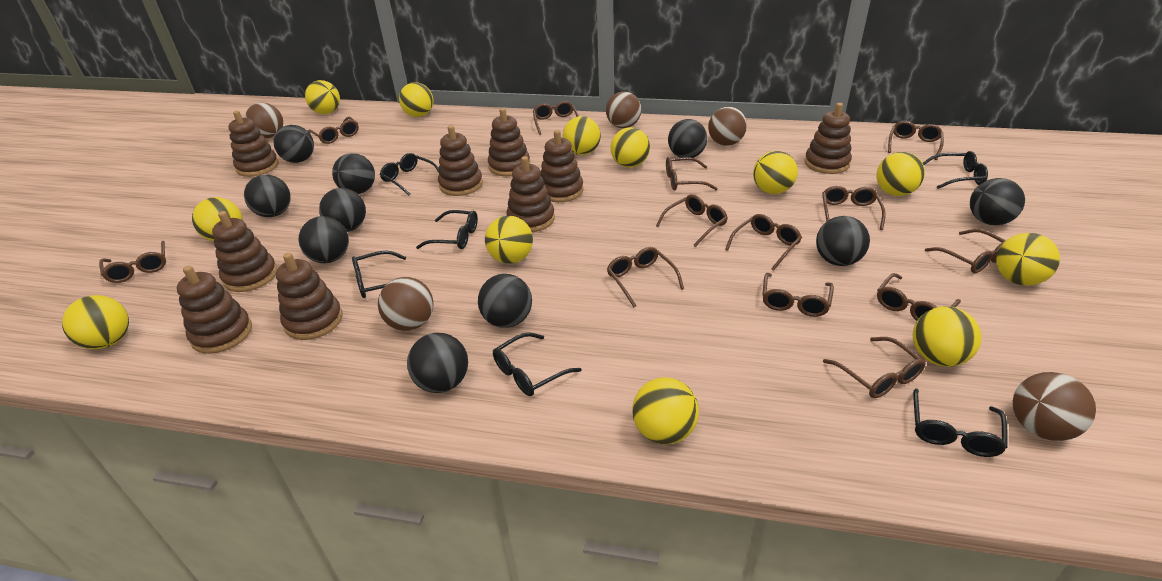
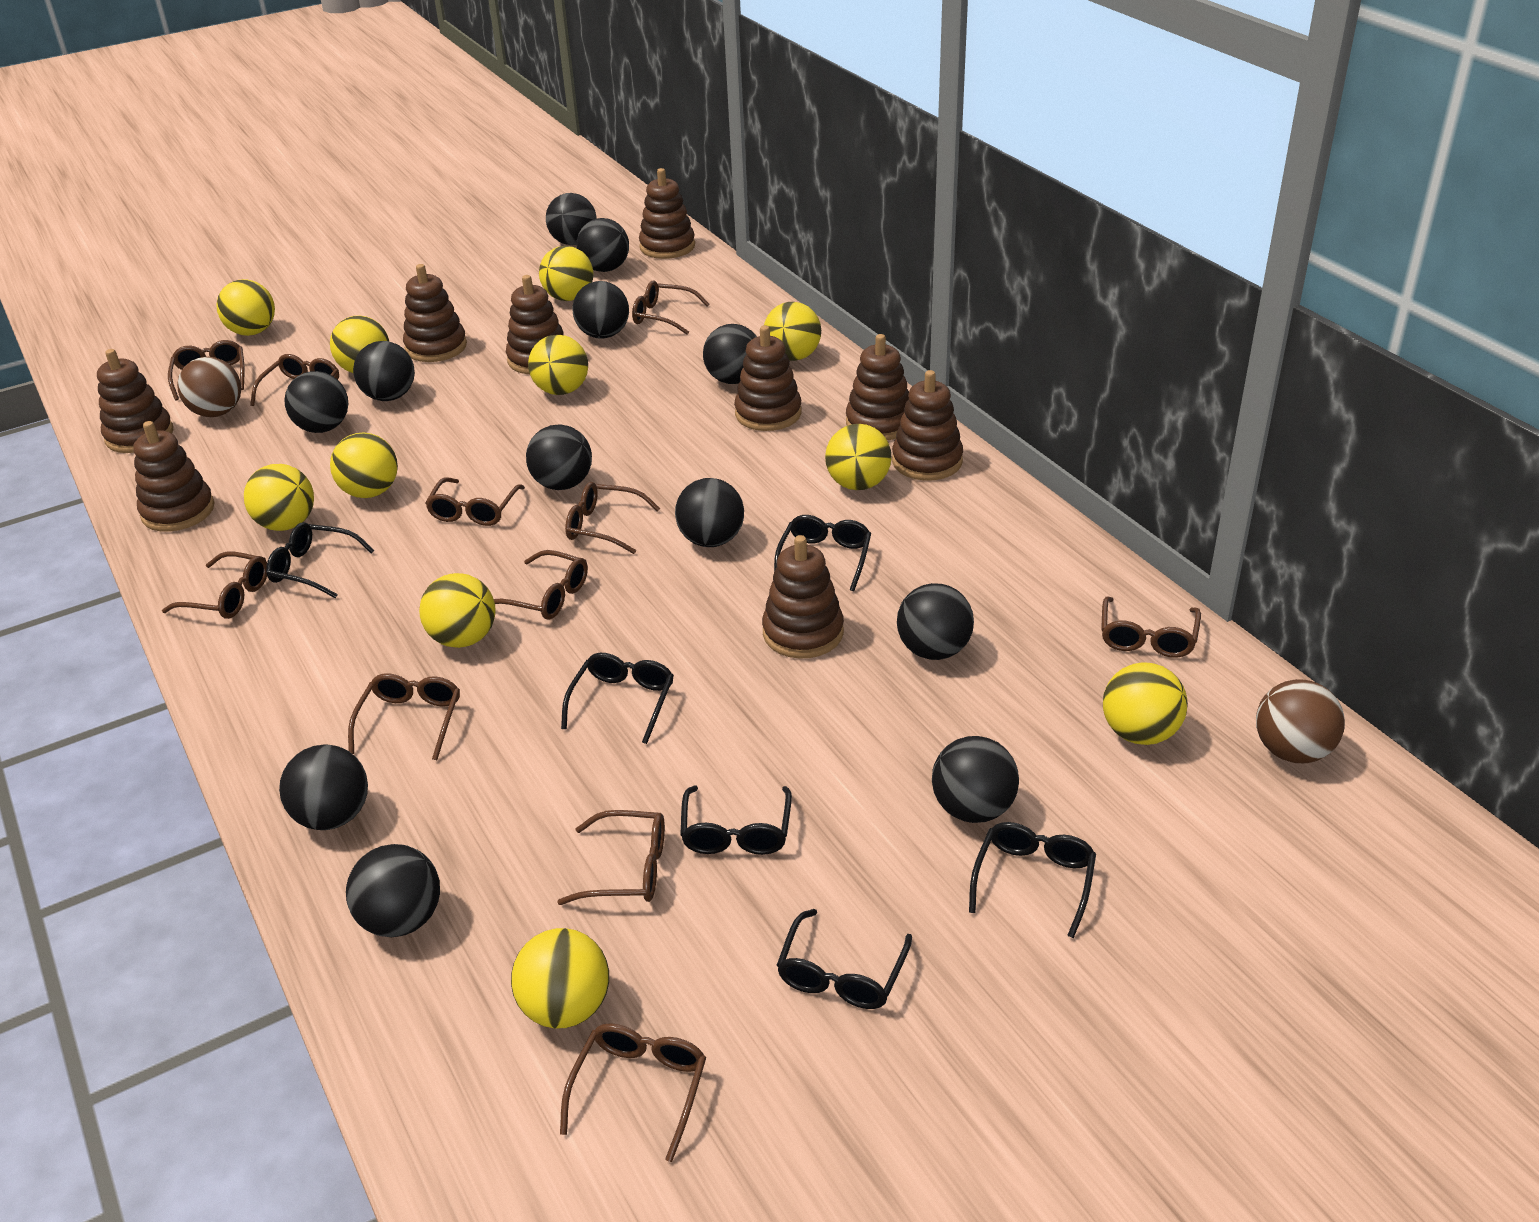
black ball: [244,175,291,217] [274,125,314,163] [299,216,349,263] [319,188,366,232] [332,153,375,194] [407,333,468,393] [478,274,532,328] [668,119,707,158] [816,216,870,266] [970,178,1025,225] = 10 -> [279,745,368,830] [284,371,348,433] [346,844,440,937] [353,341,415,401] [526,424,592,490] [546,193,596,245] [572,281,629,339] [577,218,629,272] [675,478,744,547] [703,324,757,384] [897,583,974,660] [932,736,1019,823] = 12
brown ball: [245,103,283,138] [378,277,433,331] [606,91,641,128] [708,107,747,146] [1013,372,1096,441] = 5 -> [177,357,241,417] [1256,679,1345,763] = 2
brown glasses: [99,241,166,283] [308,117,359,144] [533,101,579,135] [607,247,684,307] [656,194,728,247] [666,157,718,190] [725,214,802,271] [762,273,834,317] [822,186,886,230] [823,337,926,398] [877,273,961,321] [888,121,944,160] [925,229,1006,273] = 13 -> [162,551,267,619] [168,340,244,401] [250,354,339,406] [348,673,460,760] [425,477,525,526] [494,550,588,620] [557,810,665,905] [560,1023,706,1162] [565,482,660,554] [632,281,709,335] [1101,596,1201,658] = 11
yellow ball: [62,295,129,349] [192,197,243,241] [305,80,340,114] [399,82,433,117] [485,216,533,264] [563,116,601,155] [610,127,650,168] [632,377,699,444] [753,151,798,194] [877,152,925,196] [913,306,982,367] [996,233,1060,286] = 12 -> [216,279,275,336] [244,464,314,531] [330,316,389,373] [330,432,398,498] [419,573,496,648] [511,928,609,1028] [528,335,588,395] [539,246,593,301] [764,302,821,361] [825,424,891,490] [1103,662,1188,745] = 11

